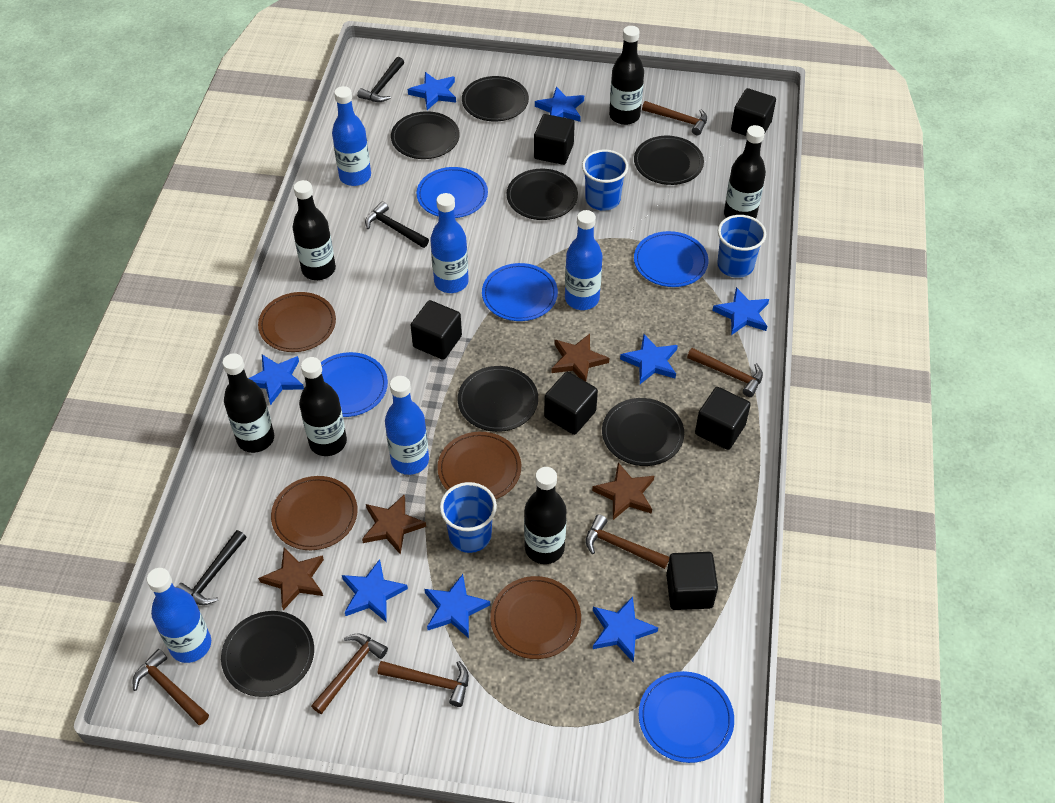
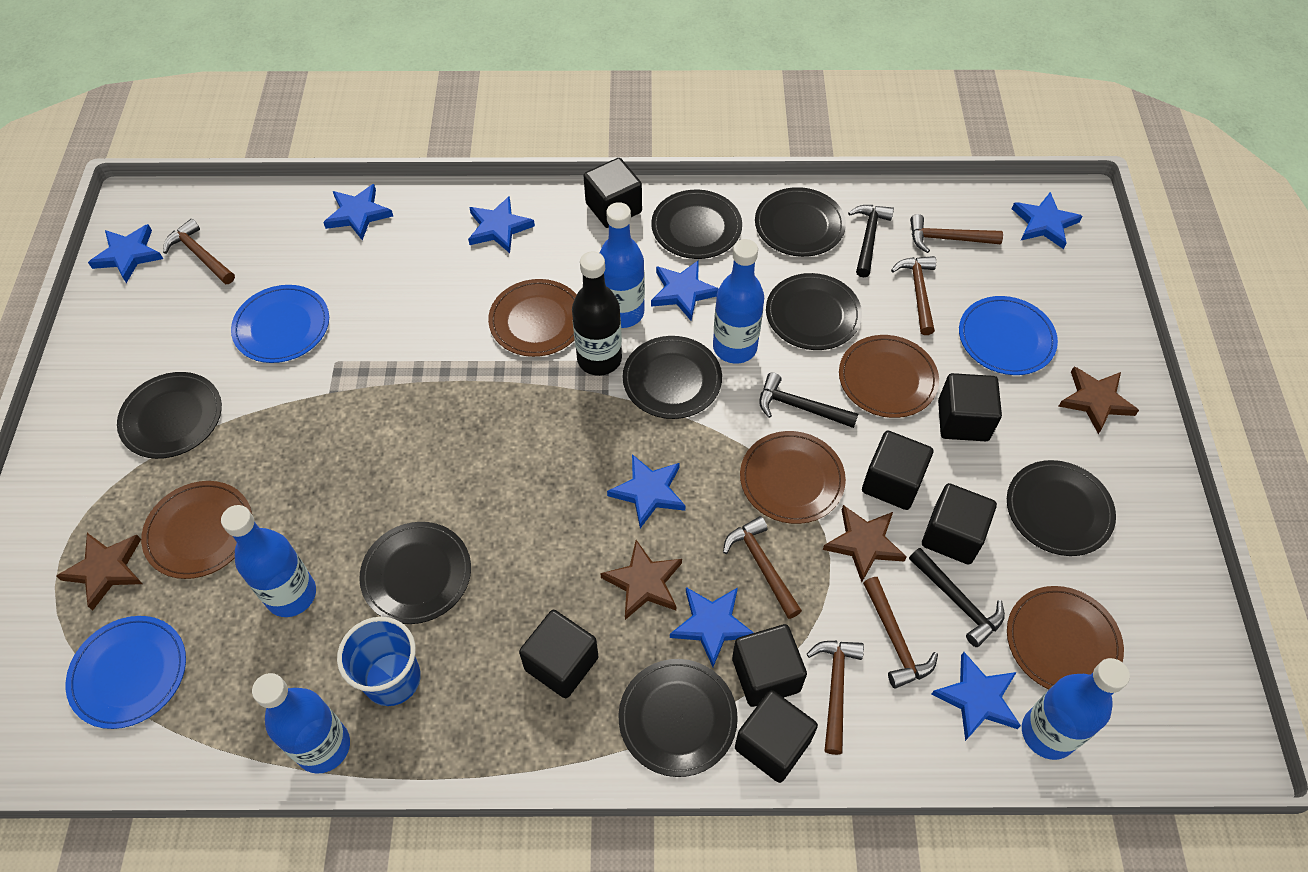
black bottle: [222,353,274,453] [292,180,336,280] [299,357,347,456] [524,467,567,564] [609,26,644,125] [724,125,766,219] = 6 -> [572,251,622,376] = 1
black cube: [411,300,462,360] [534,114,575,165] [544,372,598,435] [666,552,718,610] [695,387,751,450] [731,88,776,136] = 6 -> [519,610,598,698] [584,158,642,228] [732,624,807,707] [735,690,818,783] [862,431,933,510] [922,483,997,564] [938,373,1002,441] = 7
black plate: [221,611,314,697] [391,111,460,159] [458,366,538,432] [462,76,529,121] [506,169,578,220] [602,398,684,466] [634,136,704,185] = 7 -> [117,372,222,459] [359,522,471,624] [619,659,738,777] [623,336,722,419] [651,190,742,259] [755,187,846,257] [766,273,862,350] [1007,460,1116,556] = 8
blue cup: [440,482,497,553] [582,149,628,211] [717,215,766,278] = 3 -> [337,617,421,706] = 1
blue plate: [321,352,388,417] [417,167,488,218] [482,263,558,321] [634,231,708,287] [639,671,734,763] = 5 -> [66,616,186,729] [231,285,329,363] [959,296,1058,375] = 3
brown plate: [258,292,336,352] [271,476,358,550] [437,432,521,499] [490,576,581,659] = 4 -> [141,481,252,579] [488,279,577,357] [740,431,846,524] [839,335,939,418] [1007,586,1124,689] = 5

